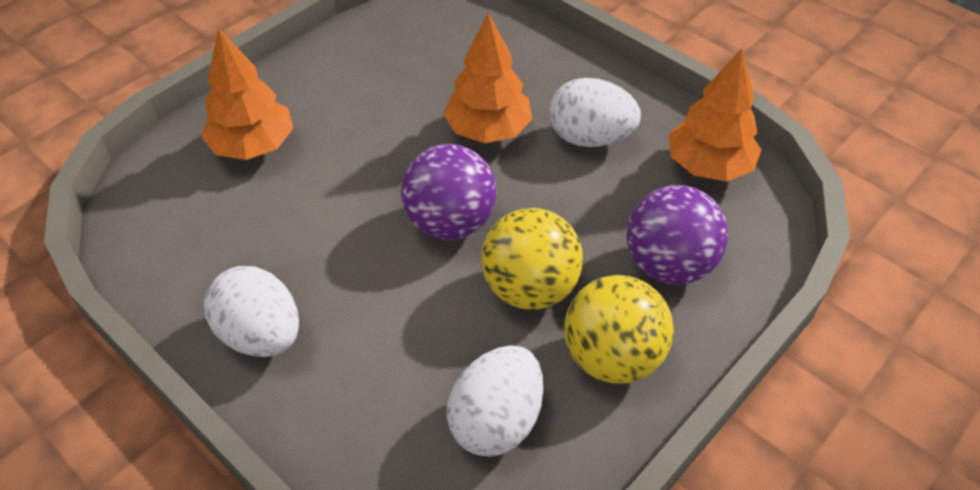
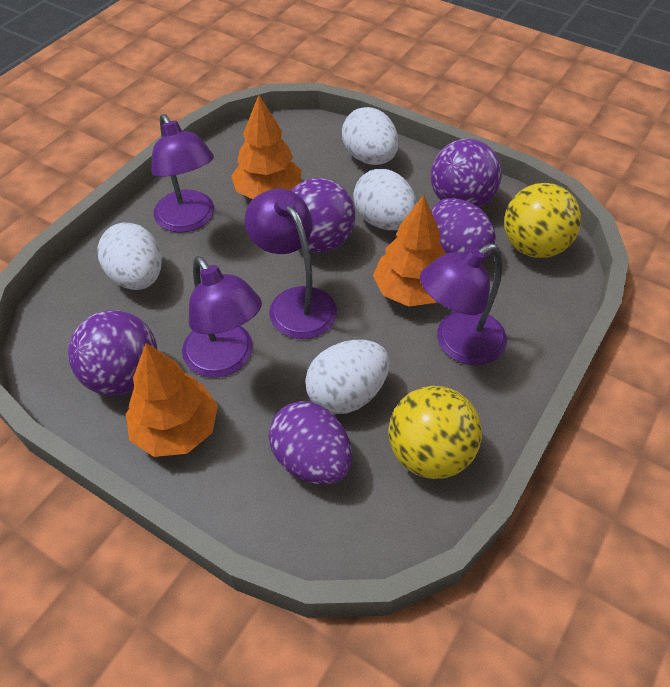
purple ball: [401,144,497,240] [626,185,728,285] = 2 -> [68,310,158,396] [291,178,355,253] [431,139,502,208] = 3
purple egg: none = 0 -> [269,401,352,485] [431,198,496,262] = 2
purple lamp: none = 0 -> [151,114,214,233] [182,256,262,378] [244,188,337,339] [420,243,507,365] = 4
white egg: [204,266,299,357] [446,345,543,457] [549,78,641,147] = 3 -> [98,223,162,290] [305,340,390,414] [342,107,399,165] [353,169,417,230] = 4

